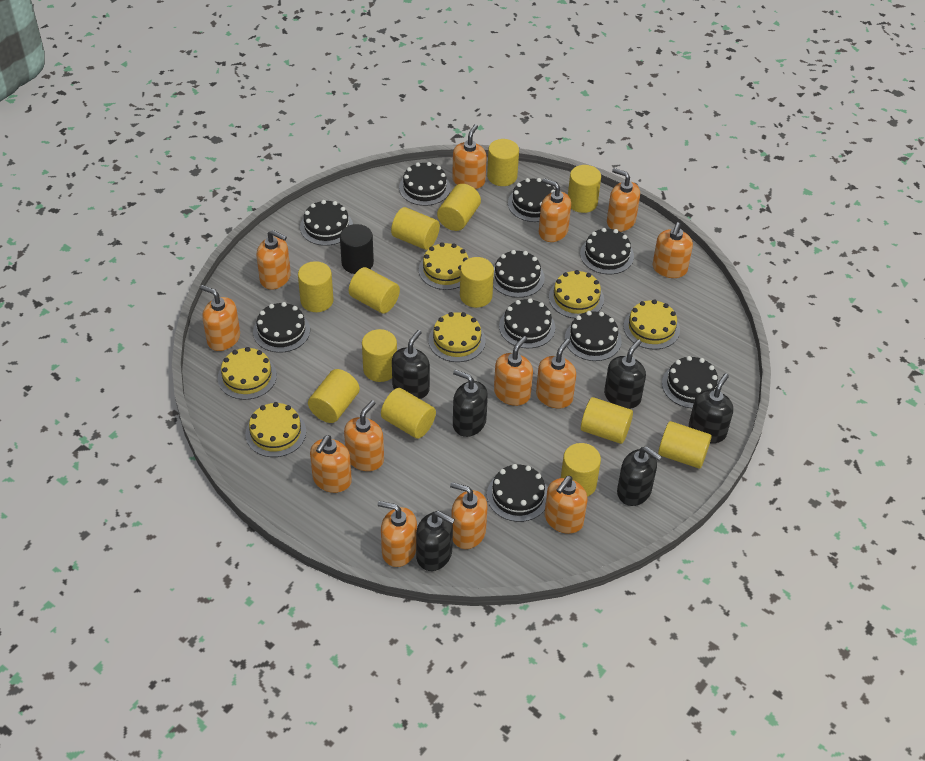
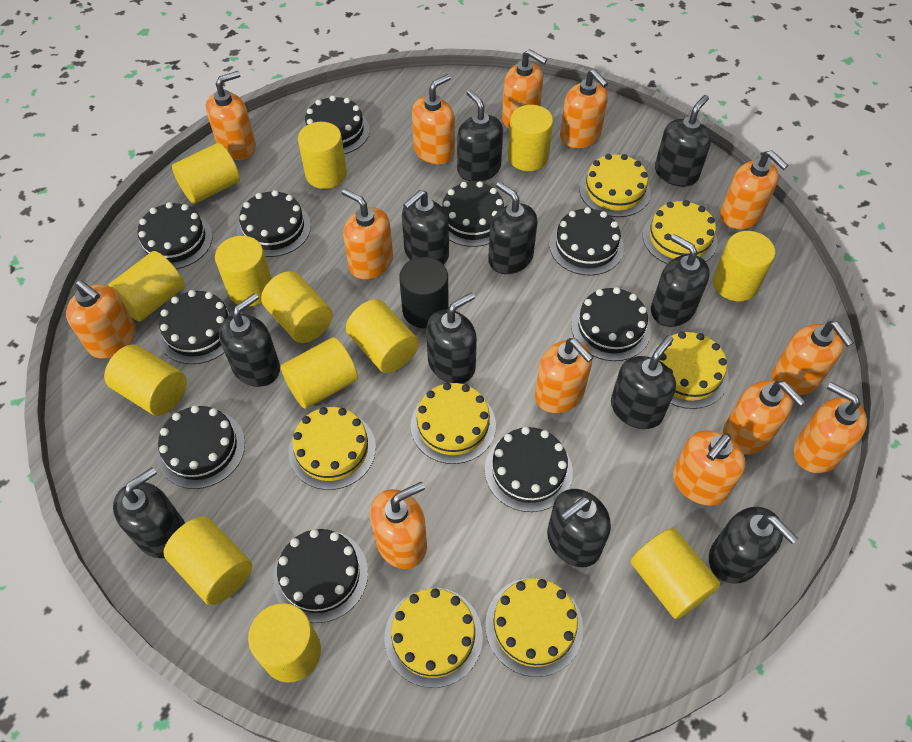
black soap dispenser: [392,330,430,399] [416,511,455,571] [453,370,488,437] [604,339,646,409] [617,446,662,506] [689,373,733,443] = 6 -> [113,467,185,558] [219,293,280,387] [402,190,449,265] [426,292,477,384] [457,90,503,182] [488,182,538,274] [547,489,611,567] [611,335,676,429] [651,234,710,327] [655,95,711,187] [709,507,798,584] = 11
yellow cake: [218,347,277,400] [245,402,306,457] [419,242,469,290] [429,312,486,362] [549,270,604,318] [624,300,680,350] = 6 -> [289,407,376,490] [384,588,483,688] [410,383,496,464] [485,578,583,677] [579,154,651,217] [643,200,718,264] [648,332,729,409] = 7

